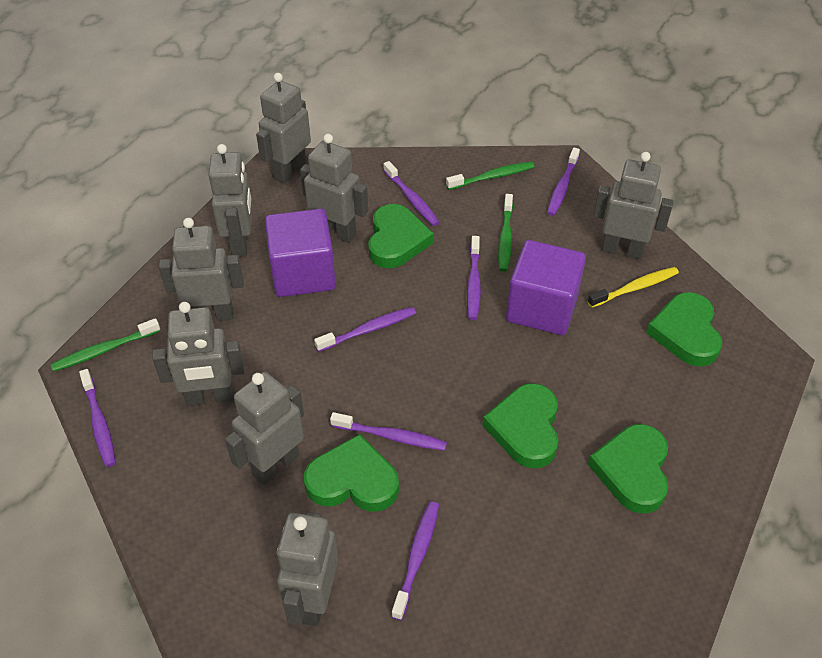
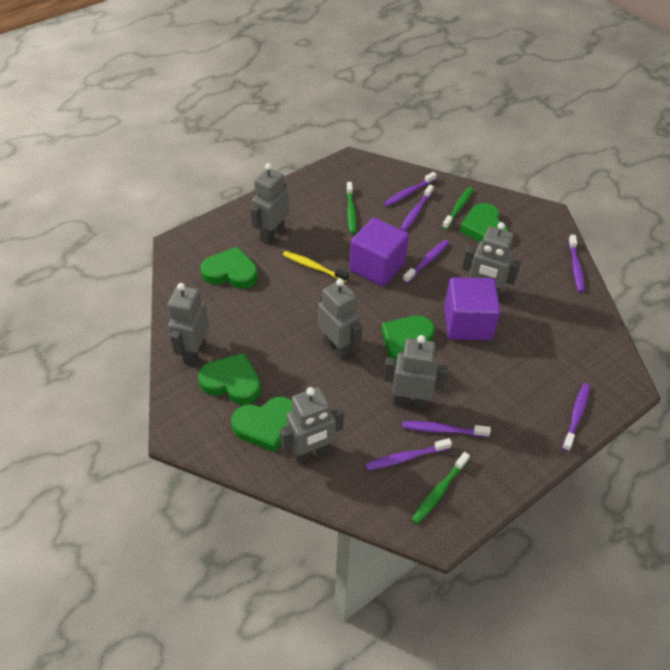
grey robot: [152,302,244,406] [159,218,244,321] [209,144,253,257] [225,372,304,485] [256,73,311,184] [277,512,338,626] [300,134,368,243] [593,152,673,259] = 8 -> [168,283,209,366] [250,163,289,244] [280,387,344,464] [318,278,362,360] [383,335,448,410] [462,222,521,297] = 6

